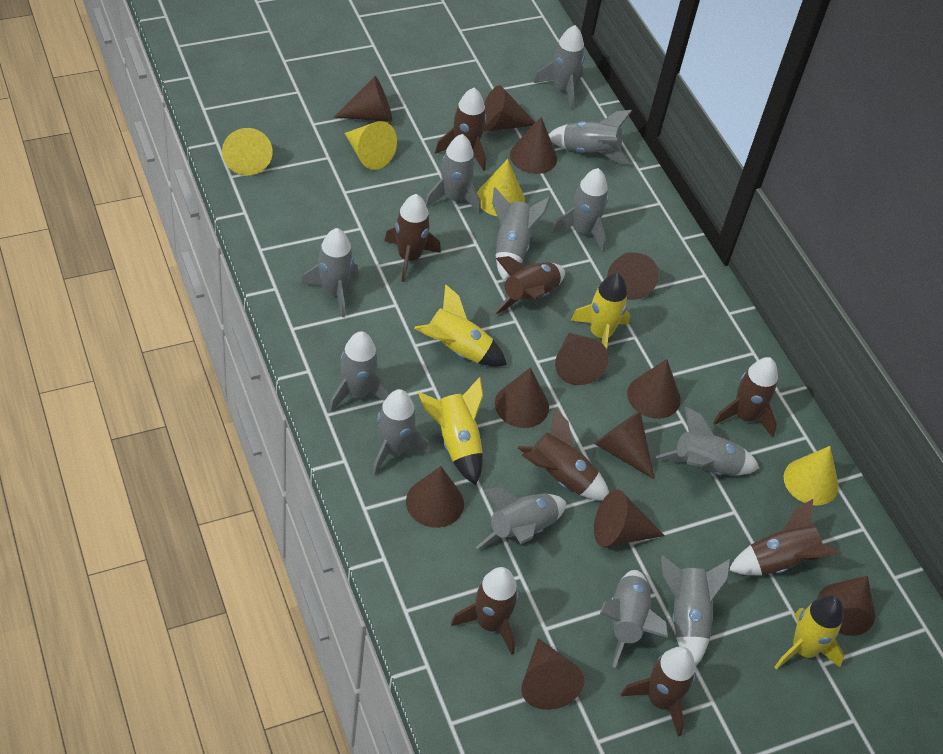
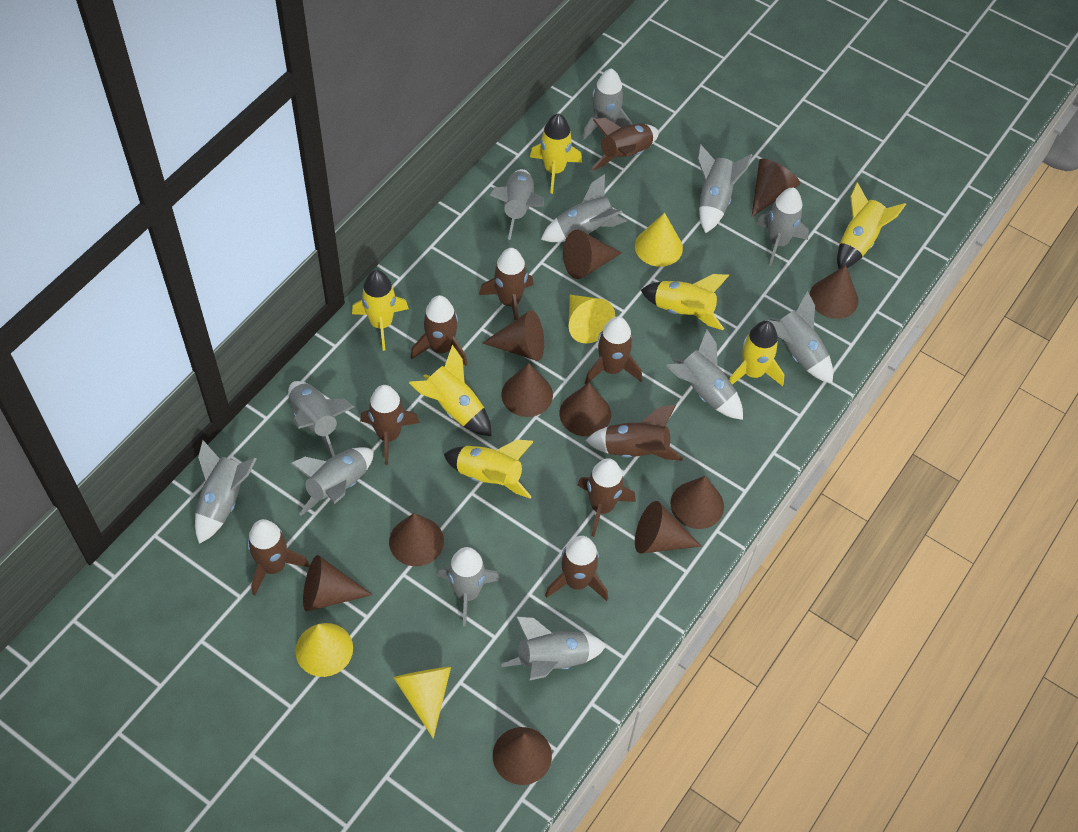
brown cone: [334,76,392,122] [406,466,464,528] [484,85,536,132] [495,367,549,428] [510,117,557,174] [521,638,584,710] [555,333,609,385] [594,490,665,547] [595,411,655,480] [607,252,659,300] [627,359,681,419] [817,576,875,636] = 12 -> [303,555,373,611] [389,513,444,566] [482,310,544,361] [493,727,552,785] [501,363,553,417] [559,383,611,436] [563,229,621,279] [635,501,702,553] [671,476,724,529] [752,159,800,217] [810,265,858,319] = 11
brown rocket: [384,194,441,282] [435,87,487,171] [451,567,518,655] [493,256,565,315] [518,408,609,501] [621,647,695,737] [713,357,778,438] [730,499,839,575] = 8 -> [247,519,310,596] [360,385,420,465] [411,295,468,366] [479,248,533,320] [545,536,608,601] [577,458,636,537] [585,316,642,384] [585,404,683,461] [591,118,659,171] = 9
yellow rocket: [414,284,507,367] [418,377,484,485] [570,273,630,349] [774,595,844,670] = 4 -> [352,270,409,351] [409,345,491,436] [443,439,534,499] [530,113,582,194] [641,274,729,330] [729,321,784,386] [837,182,906,269] = 7

